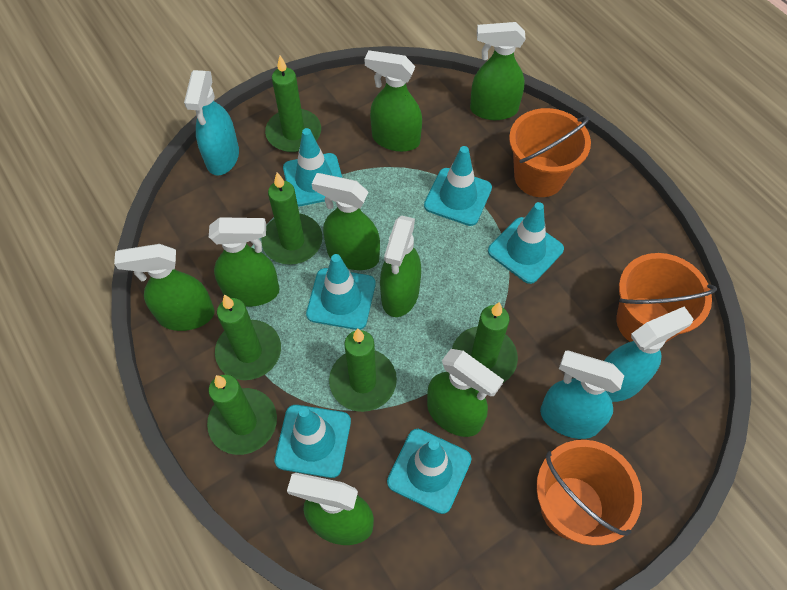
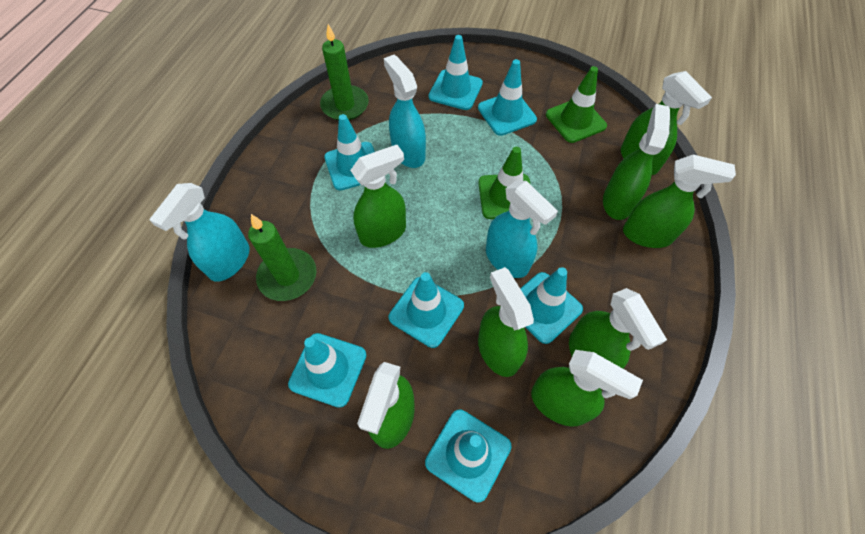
green candle: [207,375,277,455] [215,295,281,380] [261,173,322,265] [265,56,321,152] [329,329,397,412] [452,302,518,383] = 6 -> [248,214,316,301] [320,24,369,120] = 2
green traffic cone: none = 0 -> [478,147,531,219] [546,66,607,143] = 2
orange bucket: [509,108,591,197] [536,440,642,546] [616,253,717,343] = 3 -> none = 0
turquoise traffic cone: [275,405,351,478] [283,128,342,207] [306,254,376,330] [387,429,471,514] [424,146,492,226] [488,202,564,284] = 6 -> [288,333,367,408] [324,114,375,190] [389,272,464,348] [425,410,511,502] [429,35,483,110] [478,59,537,136] [520,267,583,344] = 7

